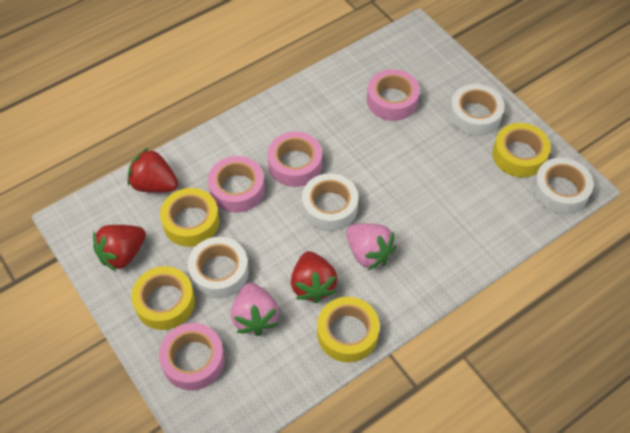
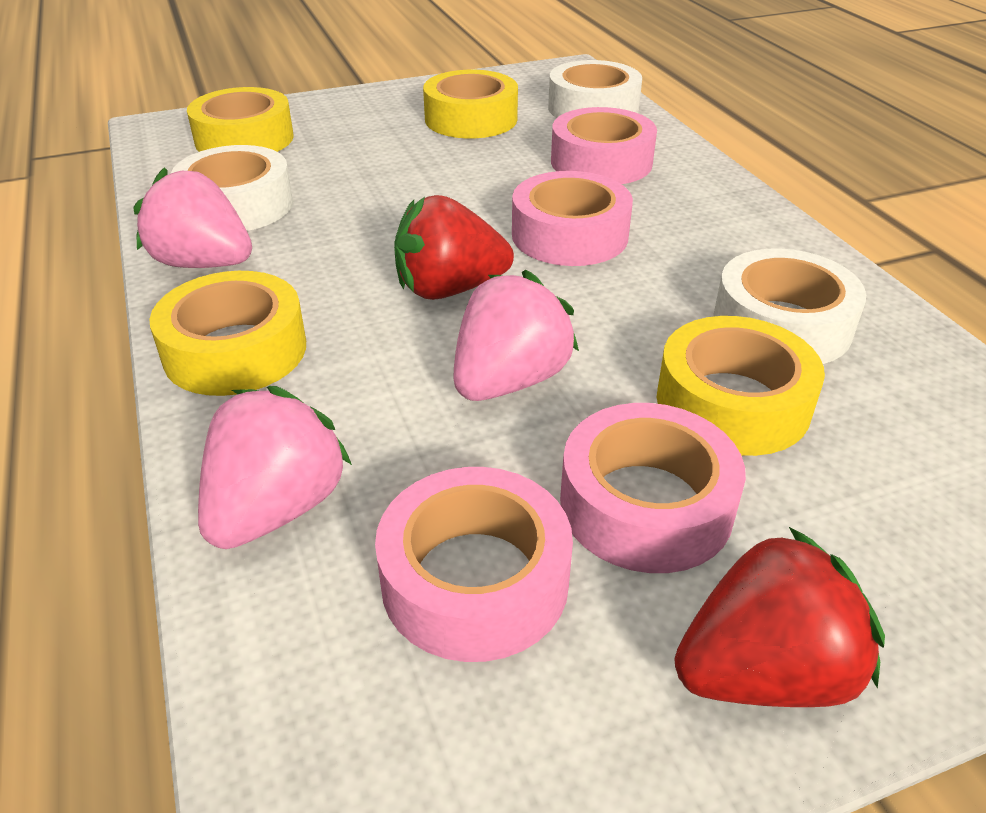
pink strawberry: [231,283,279,336] [346,223,396,270] = 2 -> [134,167,252,268] [198,386,352,549] [453,270,579,401] = 3
red strawberry: [93,225,146,272] [127,147,178,193] [291,251,338,303] = 3 -> [394,195,514,300] [675,526,885,707] = 2
white tape: [188,237,249,299] [302,173,359,231] [449,84,504,136] [532,158,594,215] = 4 -> [171,145,293,231] [548,60,642,118] [713,249,866,364] = 3

